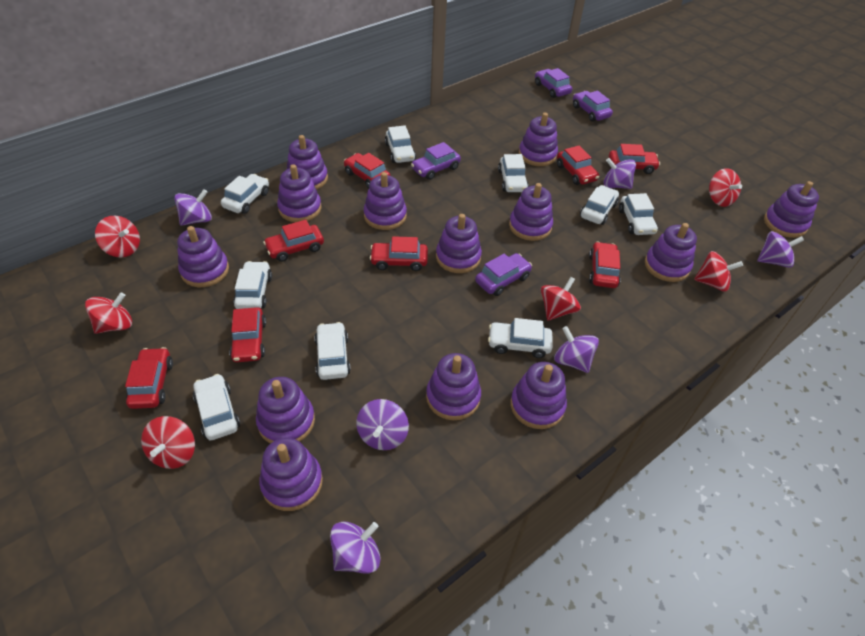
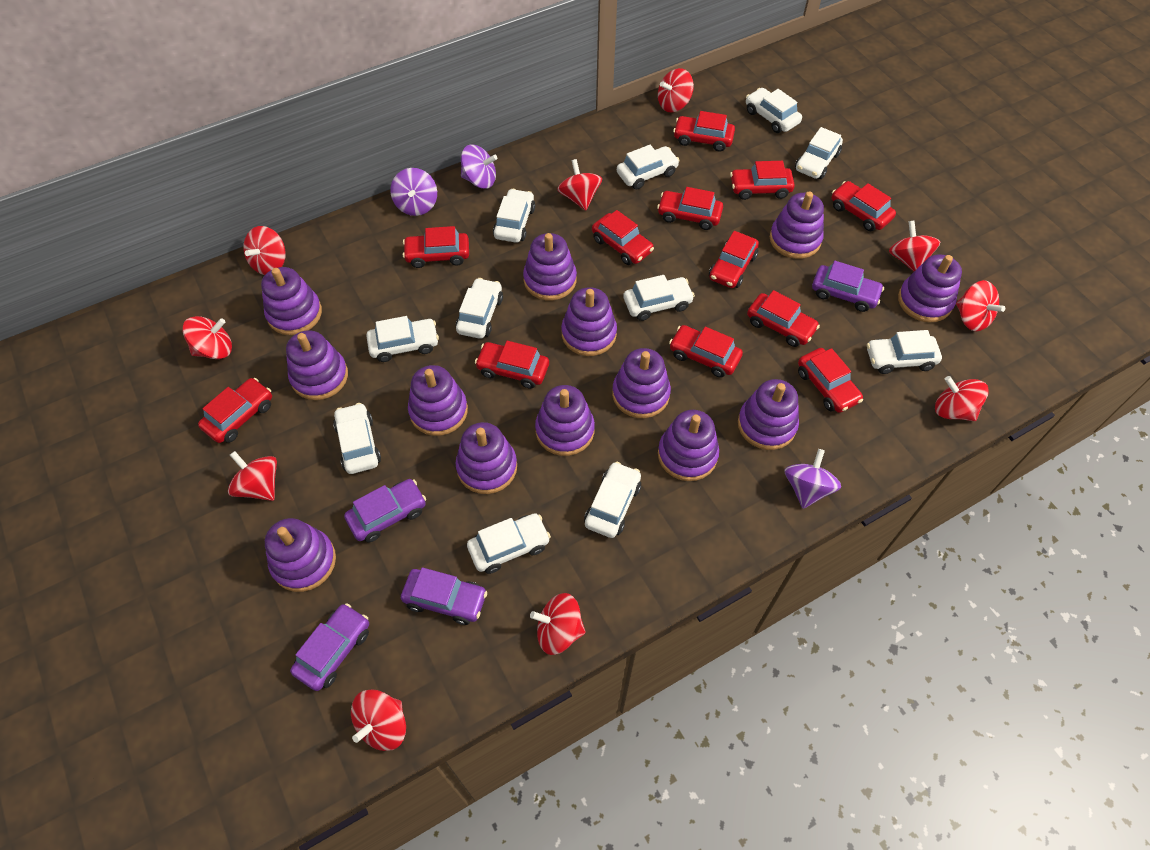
purple spinning top: [174,189,212,226] [330,522,380,574] [356,399,409,450] [554,326,599,373] [604,158,636,189] [757,231,804,268] = 6 -> [391,168,437,216] [461,145,497,189] [784,449,841,509] = 3
red car: [125,347,173,409] [229,307,266,362] [263,220,324,262] [344,153,391,188] [370,236,428,271] [557,145,599,185] [589,242,621,288] [609,144,660,174] = 8 -> [198,378,272,443] [403,226,469,268] [475,341,549,389] [592,210,654,265] [657,187,723,230] [669,325,743,378] [673,111,735,152] [709,231,759,288] [730,161,795,200] [747,290,820,347] [798,348,863,413] [831,181,896,231] = 12
red spinning top: [85,293,132,334] [95,216,140,257] [141,416,195,469] [541,277,581,321] [694,251,743,292] [709,168,742,207] = 6 -> [182,316,232,359] [228,451,277,501] [243,226,286,275] [351,689,406,751] [530,593,586,655] [557,159,602,211] [658,68,694,112] [889,220,940,272] [935,376,989,421] [956,280,1005,331] = 10
white car: [193,374,240,440] [221,174,269,214] [233,261,272,309] [314,322,351,380] [385,125,416,163] [488,318,552,358] [498,154,529,192] [580,185,619,225] [619,193,658,235] = 9 -> [333,403,381,474] [366,316,439,362] [456,278,503,339] [467,513,551,574] [493,189,535,243] [584,462,641,538] [617,145,680,189] [623,275,695,321] [746,88,802,133] [795,127,843,179] [867,330,942,374] = 11

